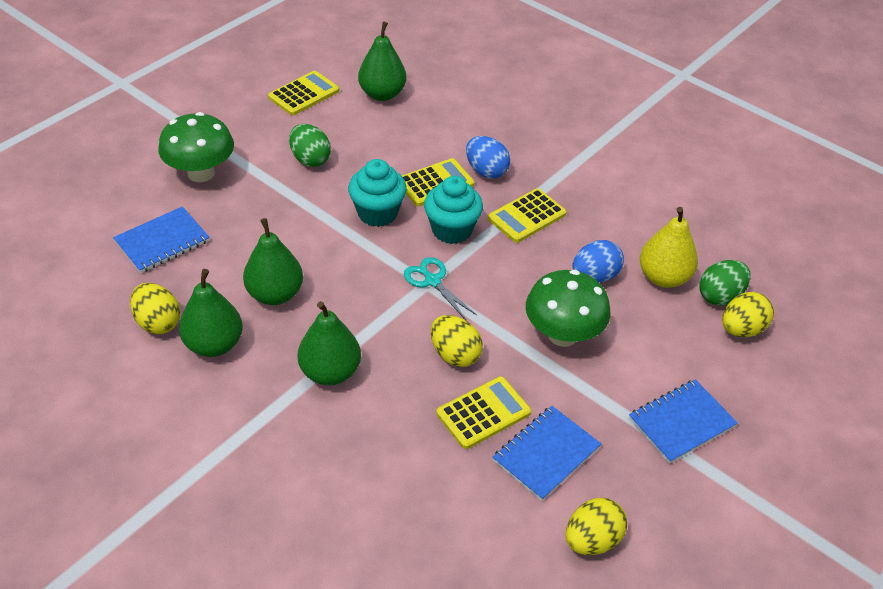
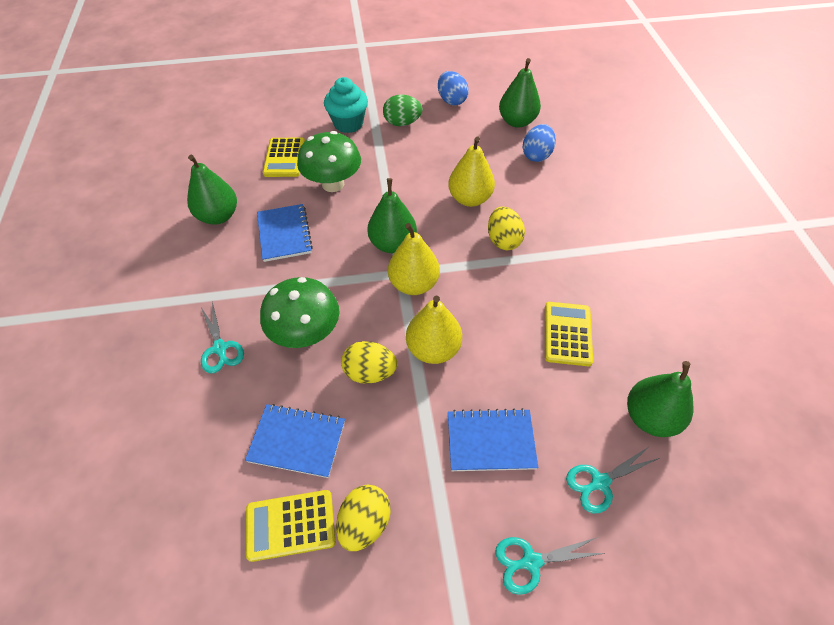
green egg: [289,124,331,167] [699,260,751,305] = 2 -> [383,95,423,126] = 1
turquoise cupcake: [348,159,407,227] [424,176,483,244] = 2 -> [324,77,368,133] = 1
turquoise scissors: [404,257,477,320] = 1 -> [201,302,244,373] [495,537,605,595] [566,446,660,514] = 3
yellow calculator: [268,71,339,116] [402,158,474,206] [436,376,531,449] [488,188,566,243] = 4 -> [246,490,335,562] [263,138,305,177] [545,302,593,366] = 3
yellow egg: [130,283,180,334] [431,315,483,367] [566,498,627,555] [722,292,774,337] = 4 -> [336,485,390,551] [341,341,397,384] [488,207,525,250] = 3
yellow pear: [640,207,698,288] = 1 -> [388,223,440,295] [406,296,462,364] [448,136,495,207] = 3

